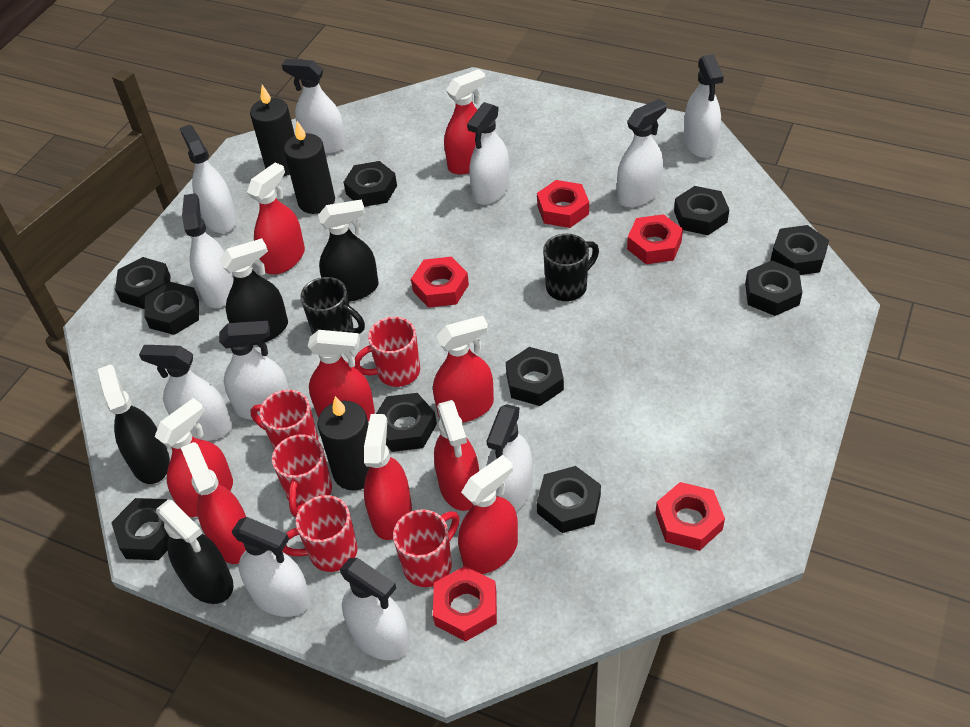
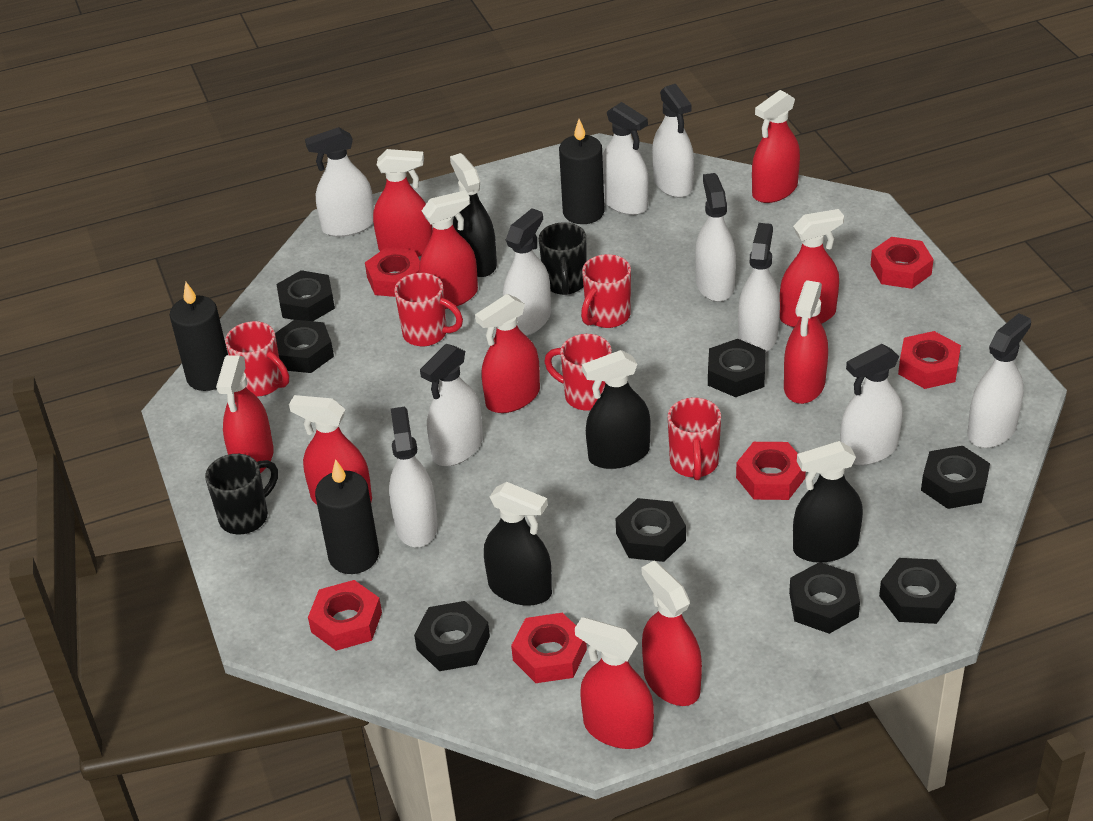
black nut: [111,498,170,560] [115,257,171,309] [144,282,199,335] [343,161,397,207] [376,393,437,452] [506,347,564,406] [537,466,601,533] [674,186,729,235] [745,260,803,316] [770,225,829,275] = 10 -> [275,320,334,373] [277,270,335,321] [414,601,490,671] [615,498,686,562] [708,339,765,397] [789,562,860,634] [879,558,957,624] [921,446,990,509] = 8
red nut: [411,257,469,308] [433,566,497,641] [537,180,589,228] [627,214,683,264] [655,482,725,551] = 5 -> [308,580,382,651] [365,248,420,297] [511,613,587,683] [736,442,806,500] [871,237,934,289] [898,331,961,389] = 6
red spray bottle: [155,398,233,517] [181,442,246,564] [247,162,305,274] [308,330,375,421] [364,414,412,540] [433,316,494,423] [434,400,479,511] [444,69,486,175] [458,455,518,574] = 9 -> [216,355,274,473] [289,395,372,505] [373,149,433,257] [419,190,478,309] [475,294,540,413] [575,617,654,749] [642,561,702,706] [752,90,800,203] [780,209,844,327] [784,280,828,404] = 10
white spray bottle: [139,345,232,441] [180,125,237,233] [182,193,234,308] [219,321,289,420] [232,517,311,617] [282,59,346,154] [340,558,410,660] [467,102,510,205] [487,404,533,511] [617,99,667,207] [683,54,724,158] = 11 -> [305,127,374,237] [389,407,438,547] [420,344,483,466] [503,208,551,336] [602,102,649,215] [652,84,694,198] [695,173,736,302] [738,223,780,353] [840,344,903,465] [968,313,1031,448] = 10

